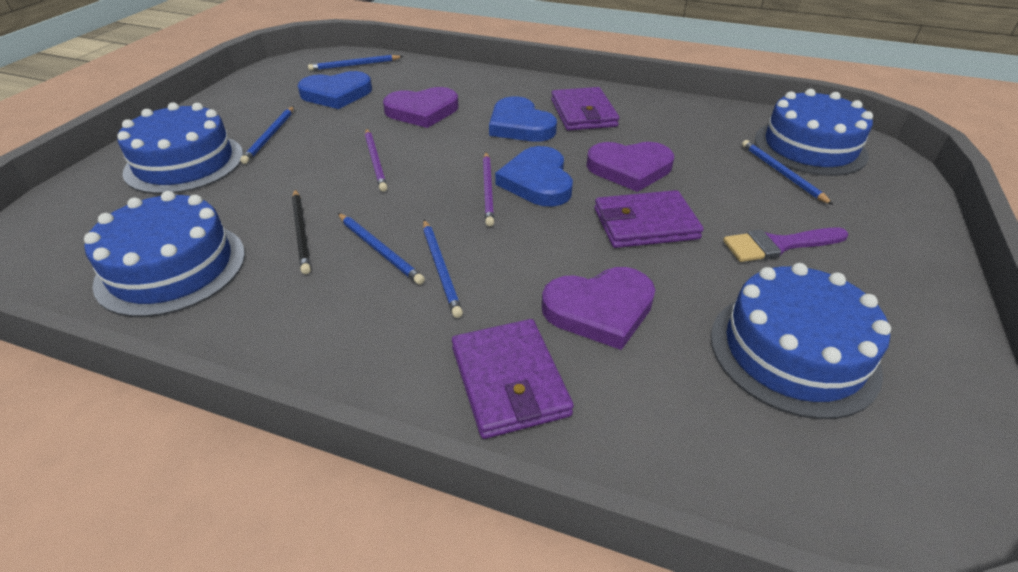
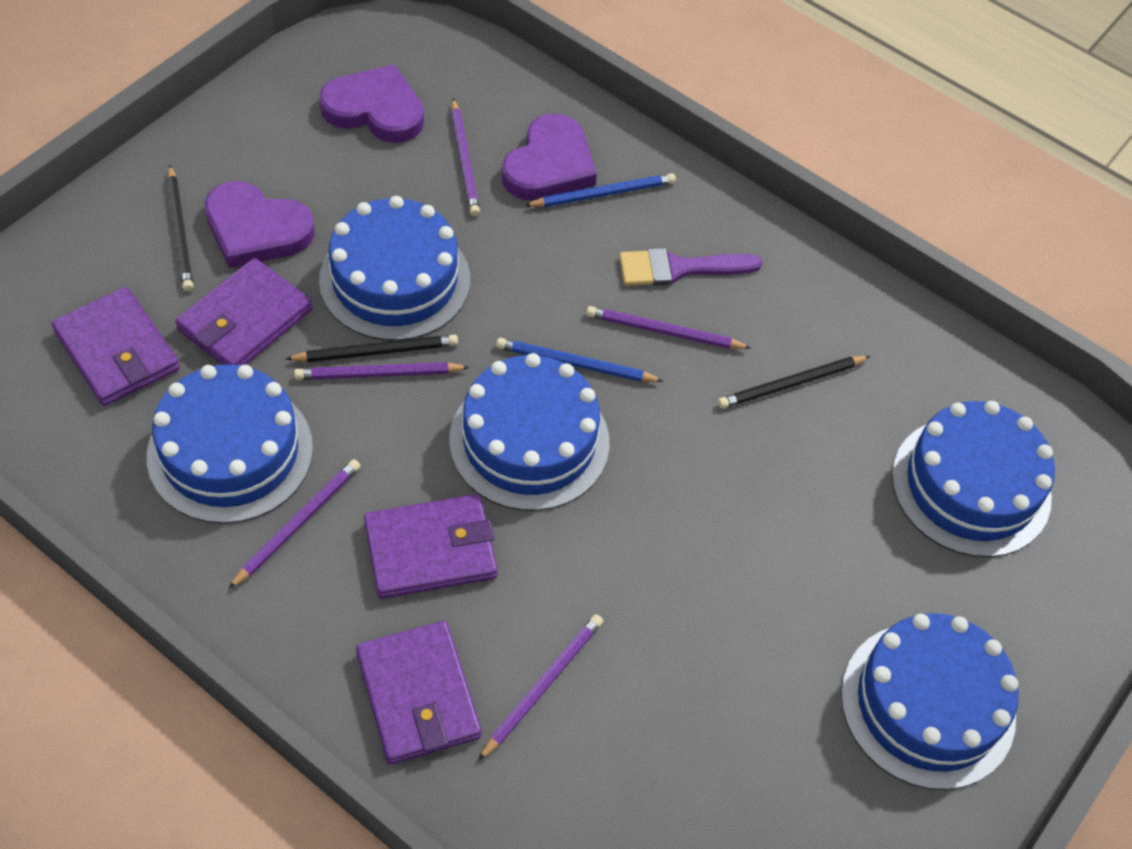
black pencil: [292,189,311,274] = 1 -> [167,165,193,291] [286,335,458,362] [718,356,870,409] = 3
blue cake: [84,191,245,317] [117,102,243,194] [711,263,891,419] [755,89,873,176] = 4 -> [147,364,313,524] [319,196,470,341] [449,353,610,511] [841,613,1019,790] [892,401,1055,557] = 5
blue heart: [297,71,372,109] [489,96,557,142] [495,146,573,207] = 3 -> none = 0
blue pencil: [240,106,294,164] [308,55,403,71] [338,213,425,285] [423,220,463,318] [742,140,833,205] = 5 -> [496,338,664,382] [524,173,676,207] = 2
purple pencil: [365,129,388,192] [483,152,494,226] = 2 -> [228,459,361,589] [294,362,469,380] [451,98,480,216] [478,614,603,761] [586,306,751,349] = 5
purple wallet: [452,319,574,439] [551,87,619,131] [594,190,704,248] = 3 -> [51,287,180,406] [175,258,312,365] [356,621,482,765] [364,494,498,599] = 4

